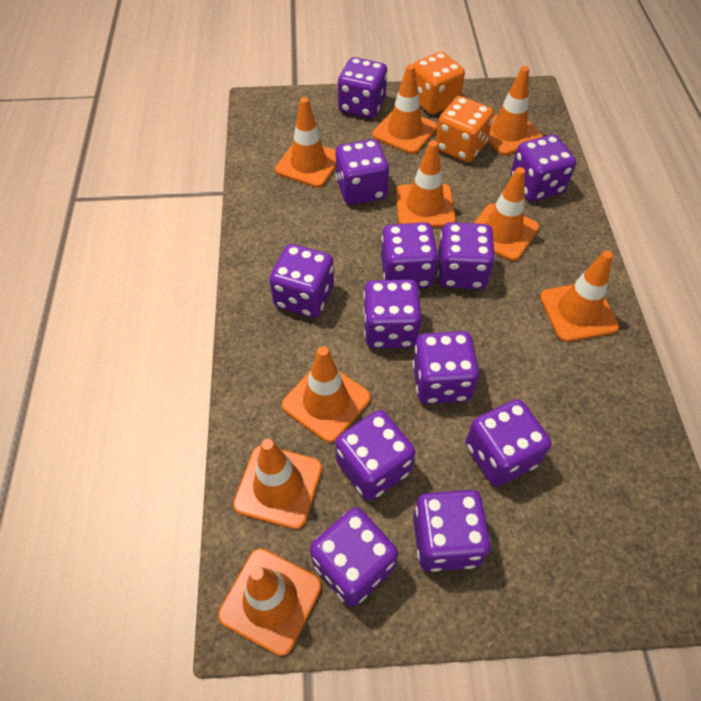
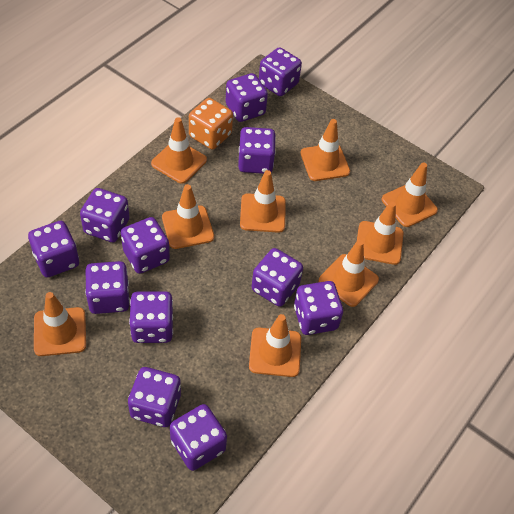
orange dice: [413,52,465,115] [436,96,494,162] = 2 -> [189,98,233,150] = 1

